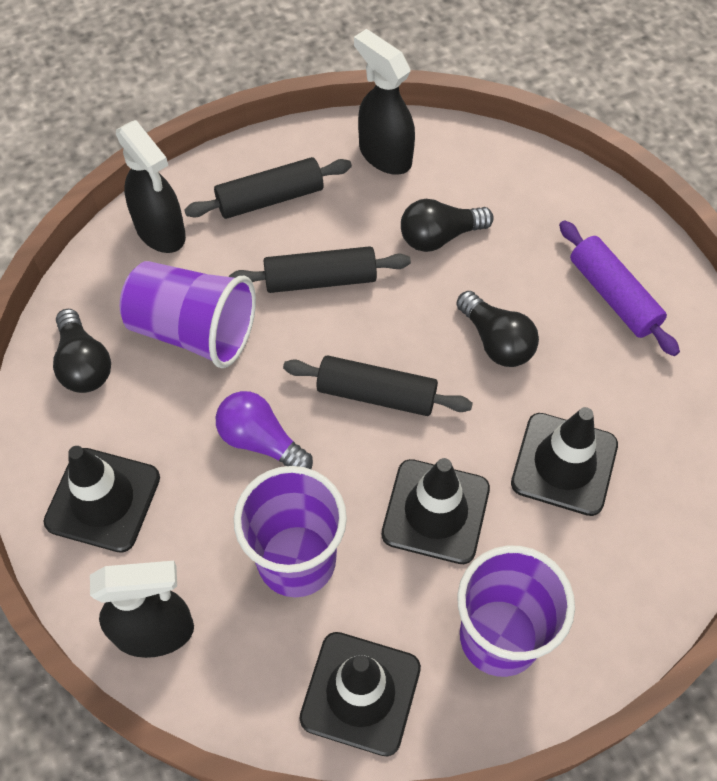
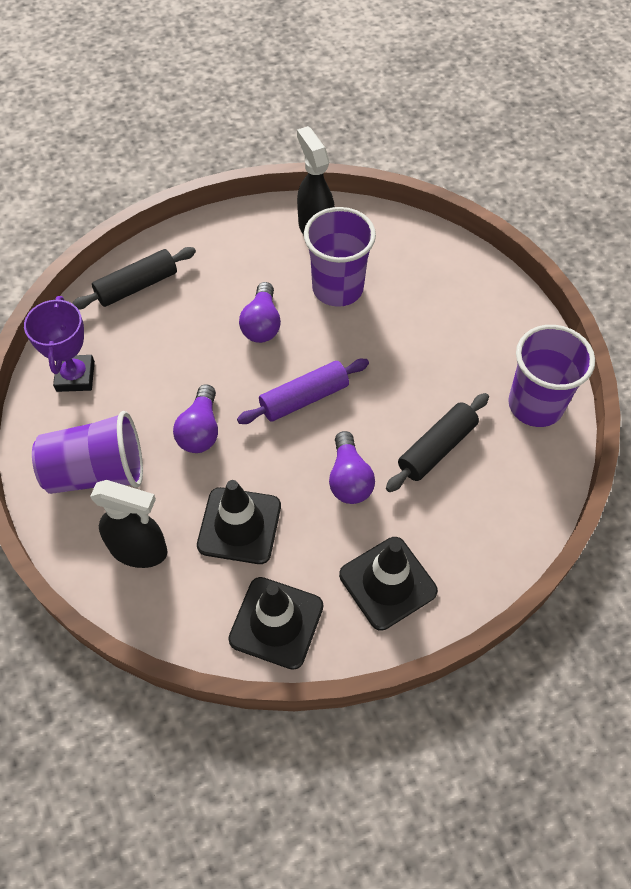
black light bulb: [53,309,111,393] [401,199,494,252] [456,291,539,367] = 3 -> none = 0
black rolling pin: [184,157,352,219] [229,246,411,293] [283,355,473,416] = 3 -> [72,247,196,310] [386,393,489,492] = 2
black spray bottle: [90,561,194,658] [116,120,186,253] [354,29,415,175] = 3 -> [90,480,167,568] [297,126,335,235] = 2
black traffic cone: [43,446,160,553] [299,632,421,756] [381,458,490,564] [511,407,618,516] = 4 -> [197,480,281,564] [228,577,323,670] [339,537,438,630] = 3
purple light bulb: [216,391,313,469] = 1 -> [173,384,218,453] [239,282,281,343] [329,431,375,504] = 3
purple trophy: none = 0 -> [24,296,95,392] = 1

